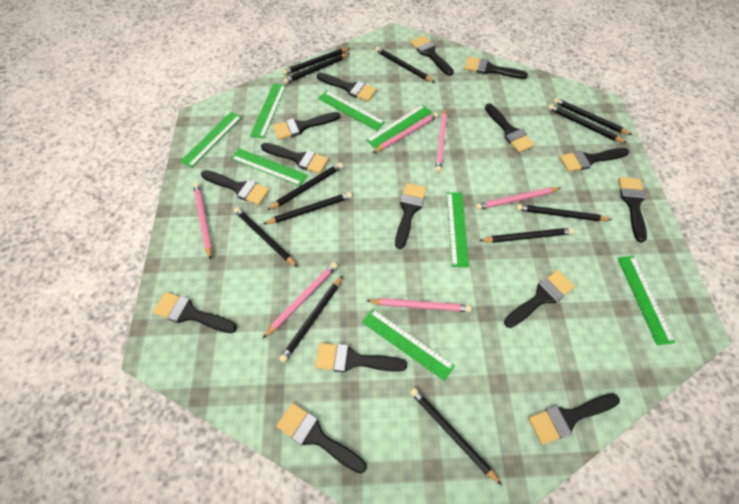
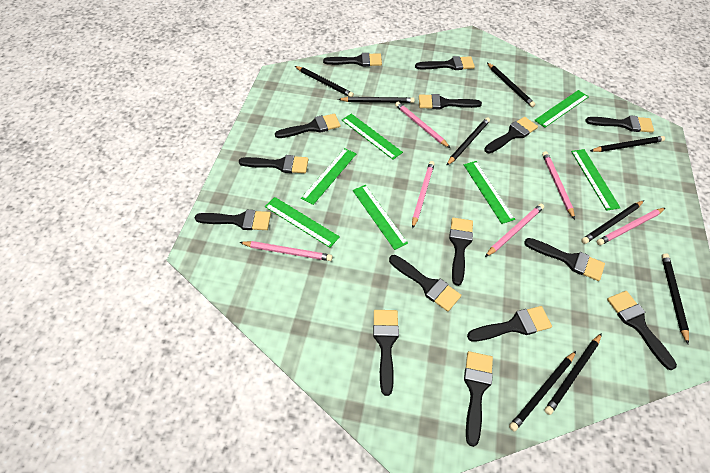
black pencil: [234,207,298,267] [263,192,352,224] [267,163,343,210] [279,275,343,363] [282,48,350,75] [283,54,349,84] [375,47,435,82] [410,387,502,485] [479,228,574,243] [516,204,612,221] [548,104,626,143] [553,98,632,135] = 12 -> [295,66,354,97] [338,97,415,103] [446,117,490,166] [487,63,536,107] [509,351,576,431] [544,333,602,415] [581,200,644,244] [590,136,665,152] [662,253,689,344] = 9
green ruler: [180,112,242,168] [231,148,307,186] [250,84,286,139] [318,91,385,131] [362,309,455,381] [366,104,432,149] [447,192,469,267] [618,256,675,345] = 8 -> [265,197,340,248] [301,148,356,205] [342,114,403,159] [353,185,408,250] [464,161,515,224] [534,90,589,128] [571,149,621,211] = 7

